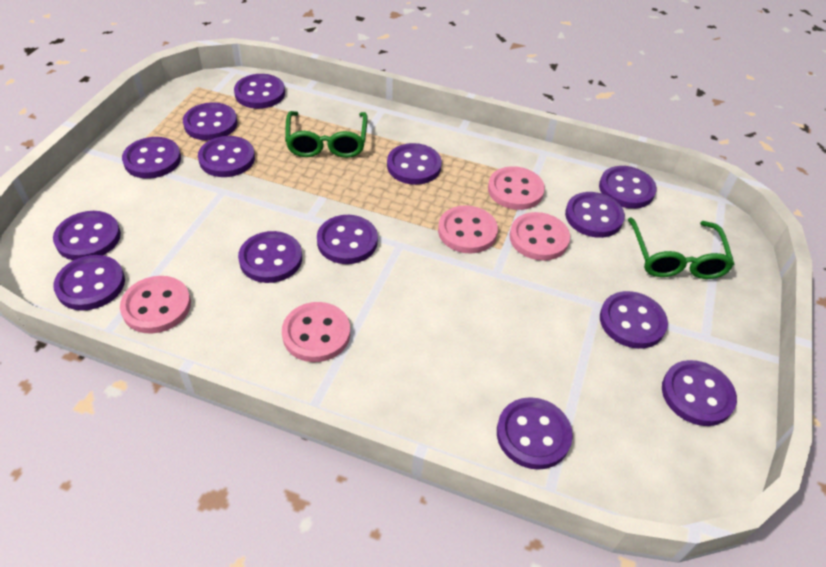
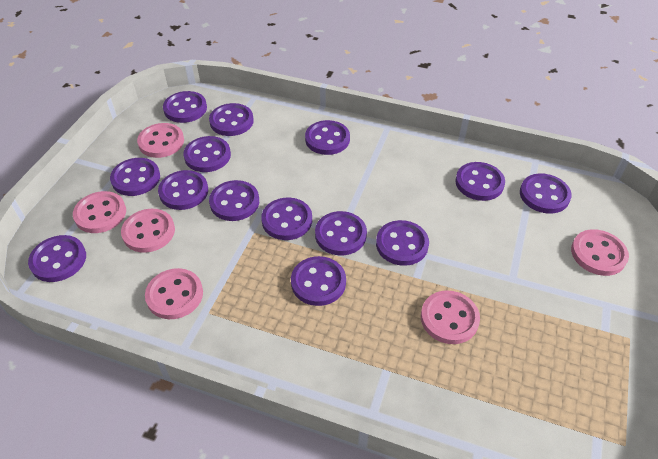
green glasses: [285,111,368,158] [628,217,735,279] = 2 -> none = 0
pink button: [120,276,191,334] [282,302,350,362] [438,205,498,254] [488,166,545,210] [510,212,570,261] = 5 -> [73,191,126,233] [121,209,175,253] [137,123,184,158] [145,268,203,319] [421,290,480,344] [571,229,629,276] = 6

